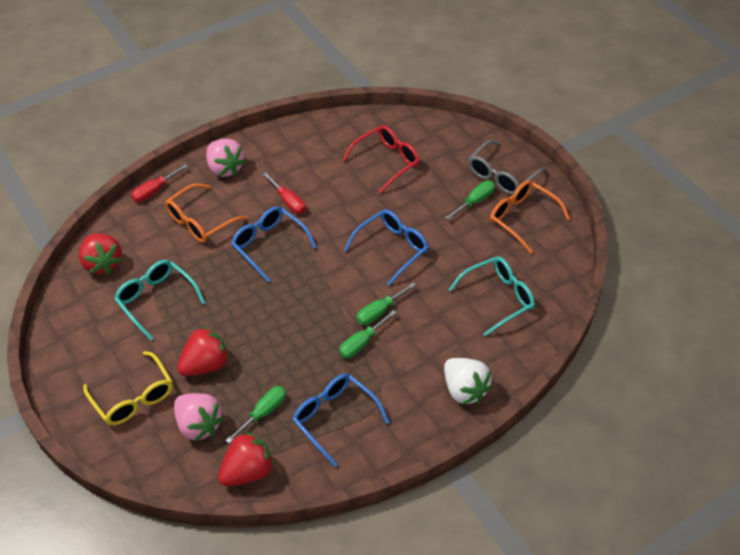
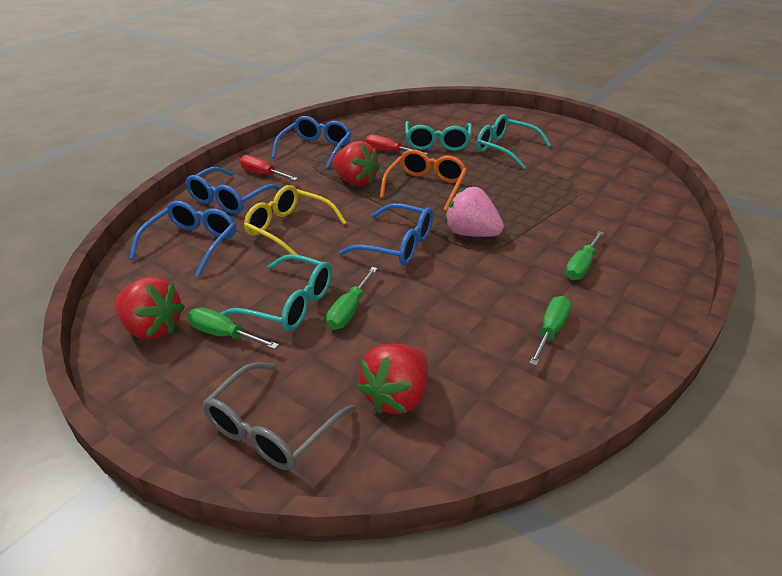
blue glasses: [231,206,317,282] [292,373,390,467] [344,209,429,286] = 3 -> [129,201,236,277] [186,167,281,214] [272,116,351,169] [339,203,433,265] = 4
orange glasses: [165,183,248,243] [490,180,570,254] = 2 -> [380,149,467,211] = 1
pink strawberry: [174,393,225,442] [206,139,246,177] = 2 -> [445,187,504,237] = 1
red glasses: [342,125,420,193] = 1 -> none = 0
turquoise glasses: [114,260,205,340] [449,256,535,337] = 2 -> [220,254,332,331] [405,121,472,151] [476,114,551,169] = 3
white strawberry: [444,358,492,405] = 1 -> none = 0

